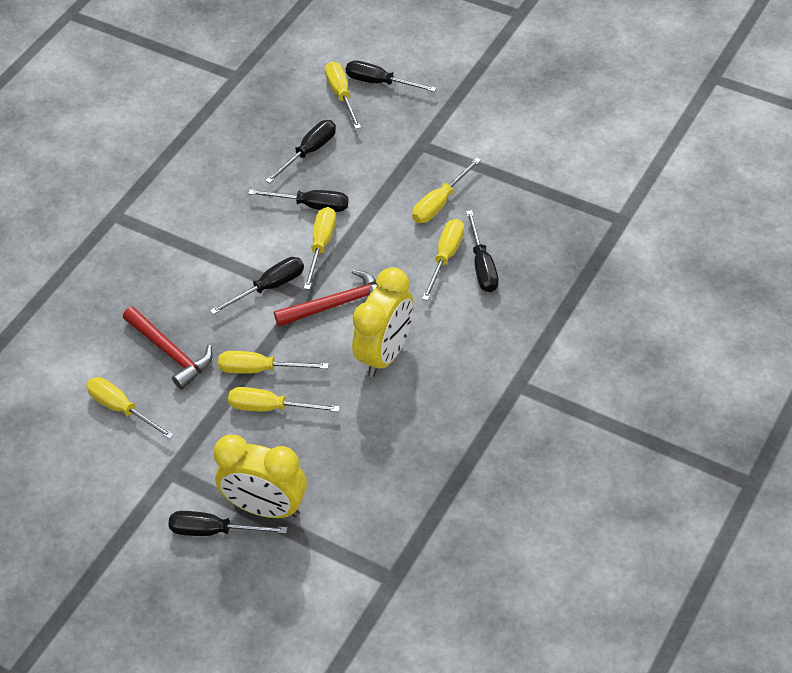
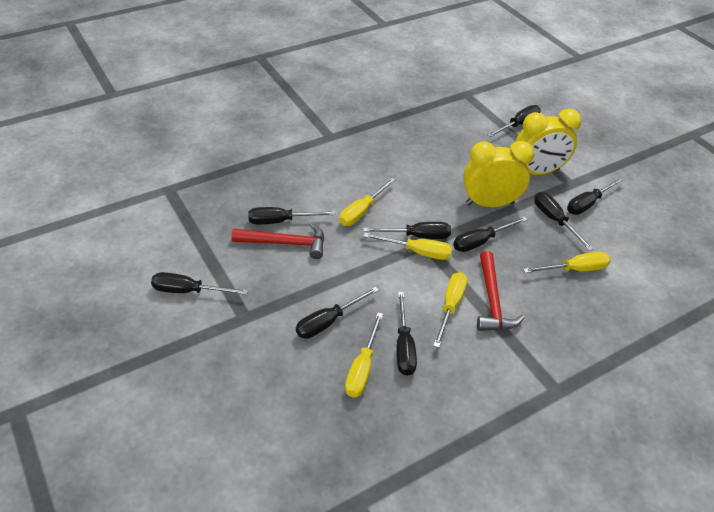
black screwdriver: [168,511,287,536] [210,257,304,315] [248,189,349,212] [265,120,336,183] [346,61,437,92] [466,210,499,292] = 6 -> [151,272,248,295] [248,207,336,224] [296,286,379,339] [363,222,451,239] [396,292,417,376] [453,217,528,252] [488,105,541,137] [534,192,594,251] [567,177,625,215] = 9
yellow screwdriver: [86,377,174,440] [218,351,329,374] [228,387,340,412] [304,207,336,290] [325,62,361,129] [412,157,481,223] [422,219,464,301] = 7 -> [339,178,396,226] [345,313,383,397] [363,233,452,260] [433,272,468,348] [523,252,611,273] = 5

